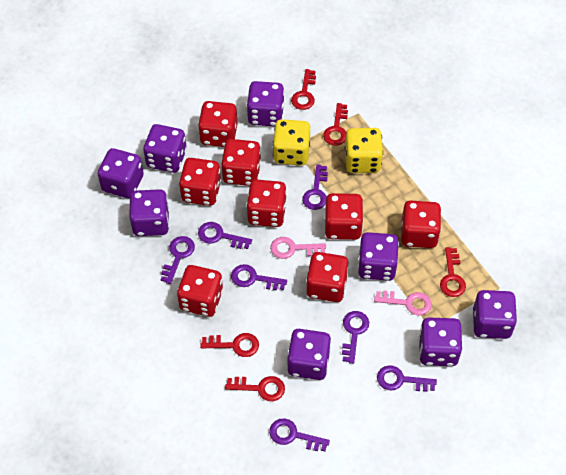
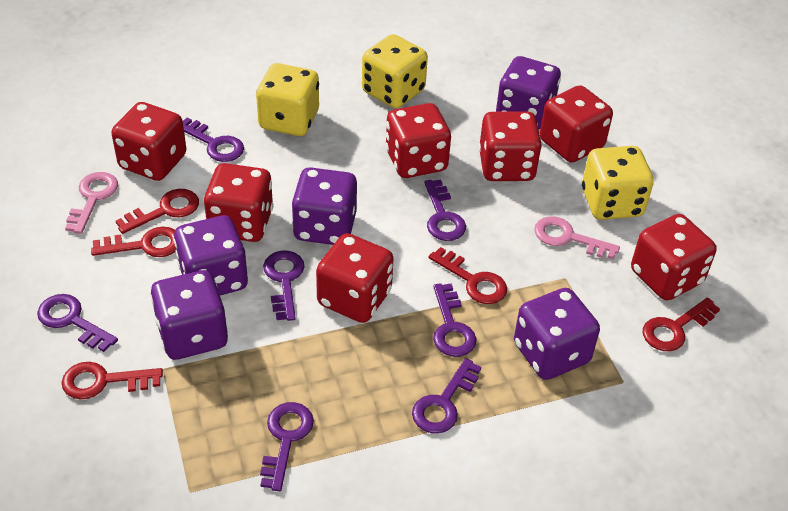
purple dice: [98,148,144,198] [129,189,169,236] [143,124,187,173] [247,81,284,127] [288,329,331,380] [358,232,399,281] [419,317,462,366] [473,290,517,339] = 8 -> [151,270,228,360] [174,215,248,295] [291,167,357,245] [496,56,561,130] [514,288,600,380] = 5
red dice: [177,265,223,317] [179,158,221,206] [198,101,238,147] [221,139,261,186] [246,180,287,227] [306,252,349,302] [325,193,364,240] [401,201,441,248] = 8 -> [111,102,186,181] [204,163,273,242] [316,233,394,323] [385,103,451,178] [479,112,542,181] [540,85,613,162] [631,214,717,300] = 7
yellow dice: [273,119,310,165] [345,128,383,173] = 2 -> [256,63,319,136] [362,34,428,108] [582,146,654,220] = 3

